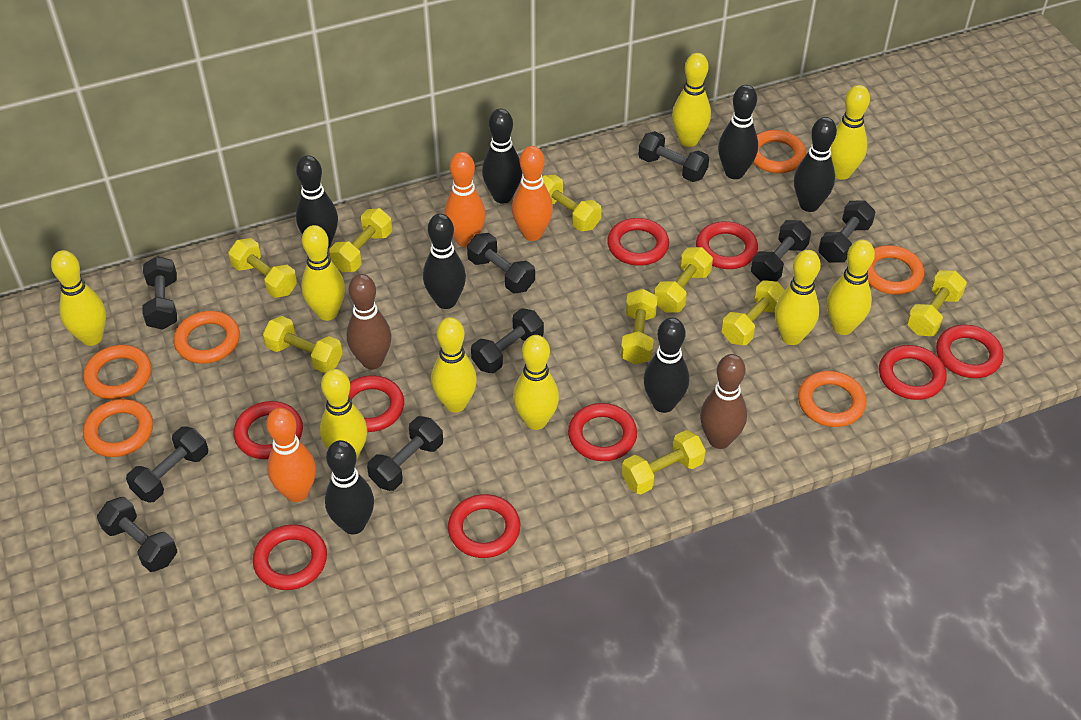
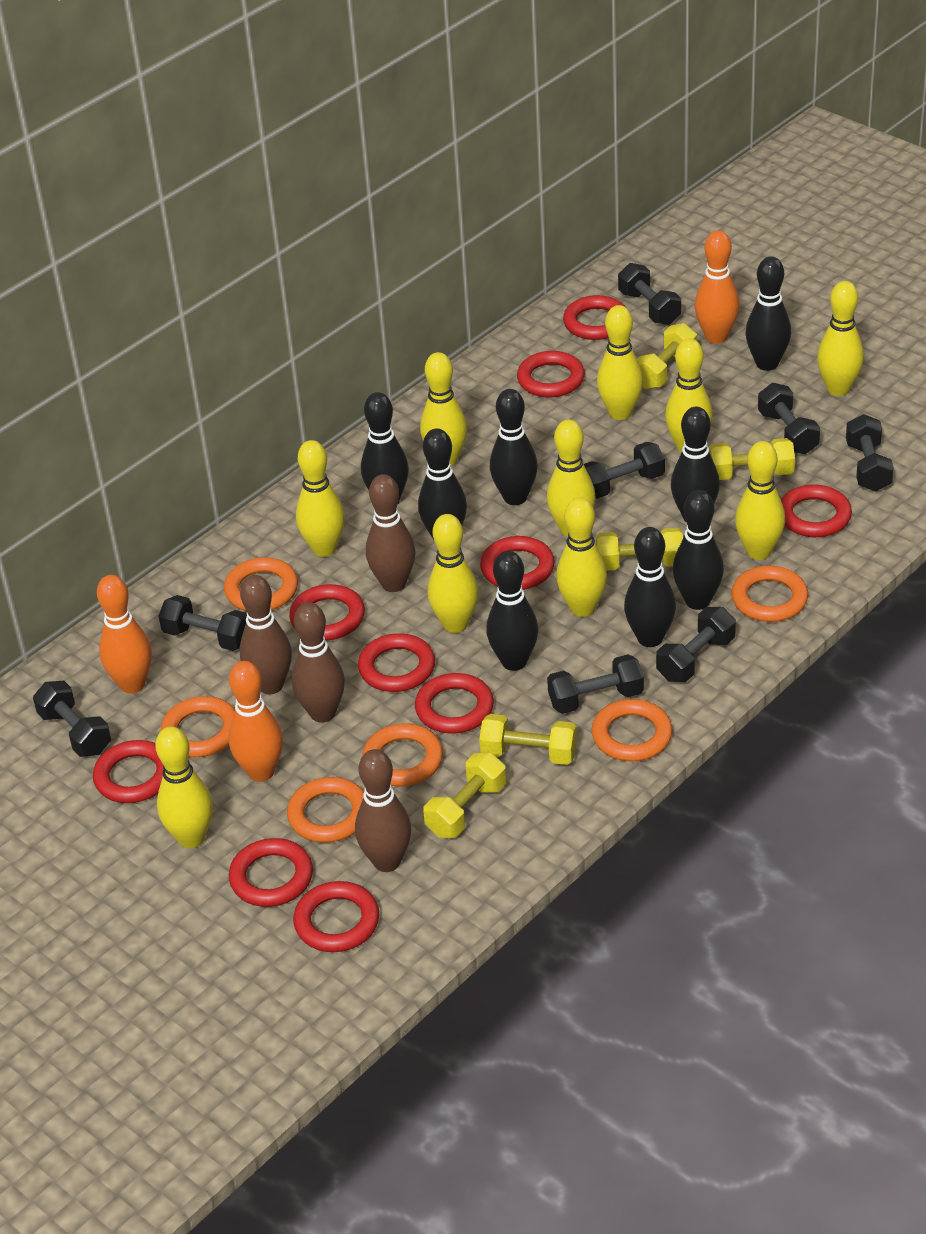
black bowling pin: [296,155,338,248] [325,440,374,534] [423,214,466,309] [482,109,522,203] [643,317,689,413] [718,85,758,179] [794,117,837,212] = 7 -> [361,392,409,503] [418,429,467,540] [486,551,538,671] [490,389,538,505] [624,527,676,647] [671,407,720,521] [673,490,724,610] [746,256,791,371] = 8
black dumbbell: [97,497,177,572] [126,426,208,503] [142,256,177,330] [367,416,443,491] [467,233,535,293] [471,308,544,373] [638,131,709,182] [751,220,811,282] [818,200,875,263] = 9 -> [33,681,111,757] [159,595,247,651] [547,654,644,714] [584,442,665,499] [618,263,681,325] [656,607,736,682] [758,383,820,454] [846,414,894,491] = 8
brown bowling pin: [347,274,391,369] [700,354,747,449] = 2 -> [239,575,292,694] [292,602,345,723] [355,749,411,872] [366,474,415,592] = 4
red ring: [233,401,303,459] [253,524,327,590] [349,375,404,432] [448,494,520,558] [568,403,637,461] [607,218,669,266] [696,221,758,269] [879,345,947,400] [936,325,1003,378] = 9 -> [93,740,163,803] [229,838,313,907] [289,584,365,640] [293,881,379,952] [358,633,435,692] [415,673,494,734] [480,536,555,590] [517,351,585,398] [563,295,625,340] [781,484,852,537] = 10
yellow bowling pin: [51,250,106,346] [301,225,345,321] [320,369,367,460] [431,317,477,413] [513,335,559,430] [672,53,711,147] [775,250,821,345] [827,239,875,335] [831,85,870,180] = 9 -> [155,727,213,848] [296,440,345,557] [420,352,467,466] [428,514,478,633] [547,420,596,537] [556,497,607,617] [597,305,643,420] [665,338,713,453] [735,441,785,560] [817,281,864,396] = 10
yellow dumbbell: [228,238,297,298] [263,316,343,373] [329,208,392,272] [542,174,602,231] [621,289,658,365] [622,430,706,494] [654,247,713,313] [722,280,785,345] [907,270,967,336] = 9 -> [423,753,506,838] [479,714,577,765] [596,528,683,571] [637,323,697,389] [709,438,795,480] = 5

